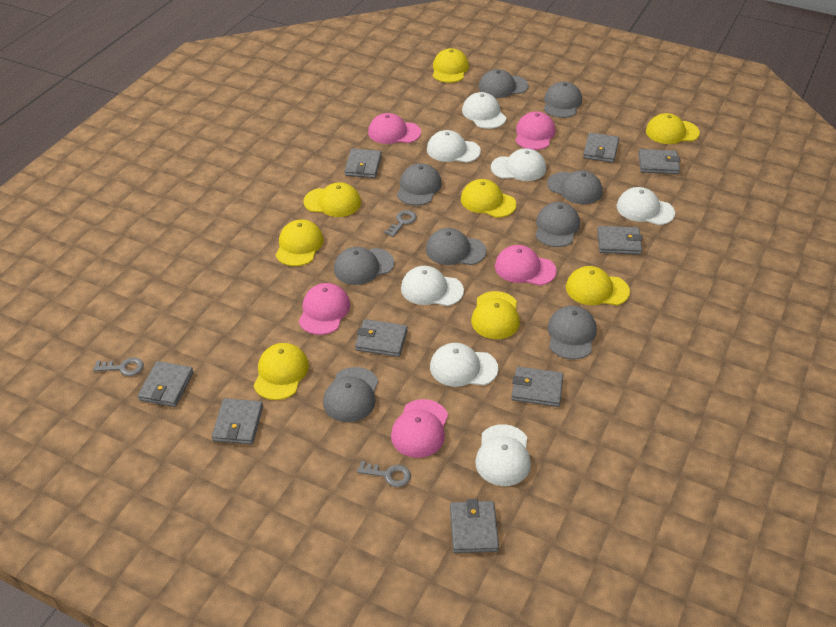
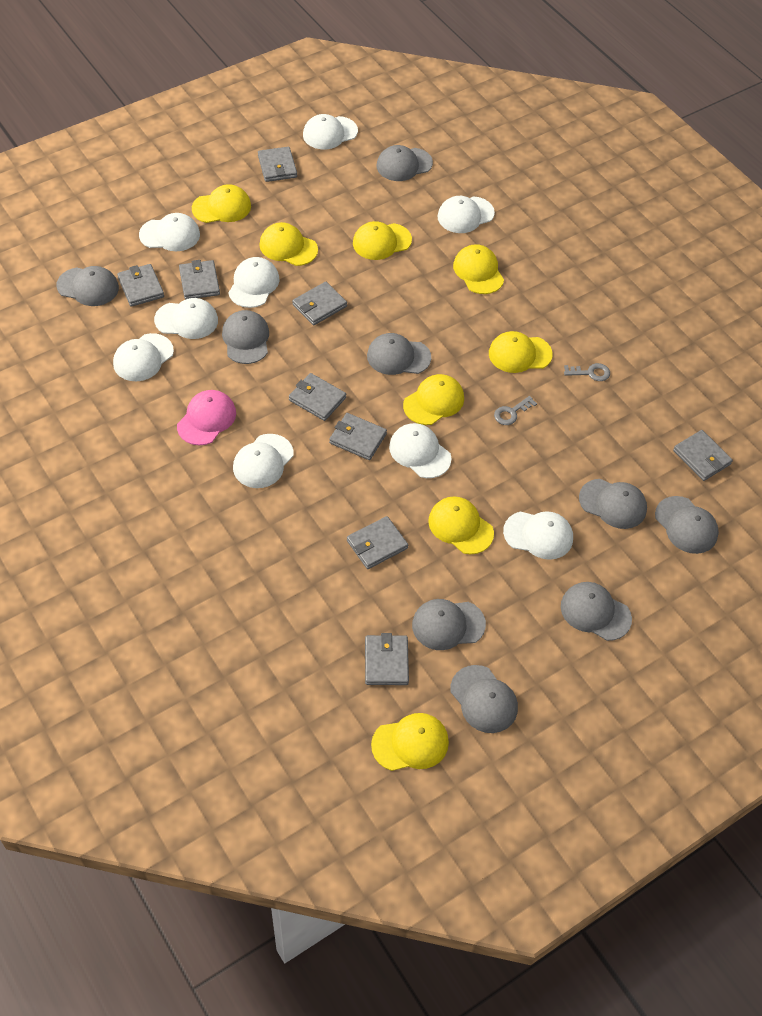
grey key: [93,357,144,376] [357,461,411,487] [384,210,417,237] = 3 -> [494,396,537,425] [564,363,610,381] = 2
pink cap: [299,283,350,335] [368,113,421,144] [391,399,448,458] [495,245,557,286] [516,111,555,150] = 5 -> [177,390,236,445] = 1
white cap: [401,266,464,306] [427,130,481,163] [430,343,498,387] [462,92,506,129] [475,424,531,486] [491,148,546,181] [617,187,675,225] = 7 -> [113,333,174,381] [139,213,200,251] [154,298,218,339] [228,257,279,308] [233,434,294,488] [303,114,358,149] [389,423,452,478] [437,196,495,233] [503,511,573,560] = 9

